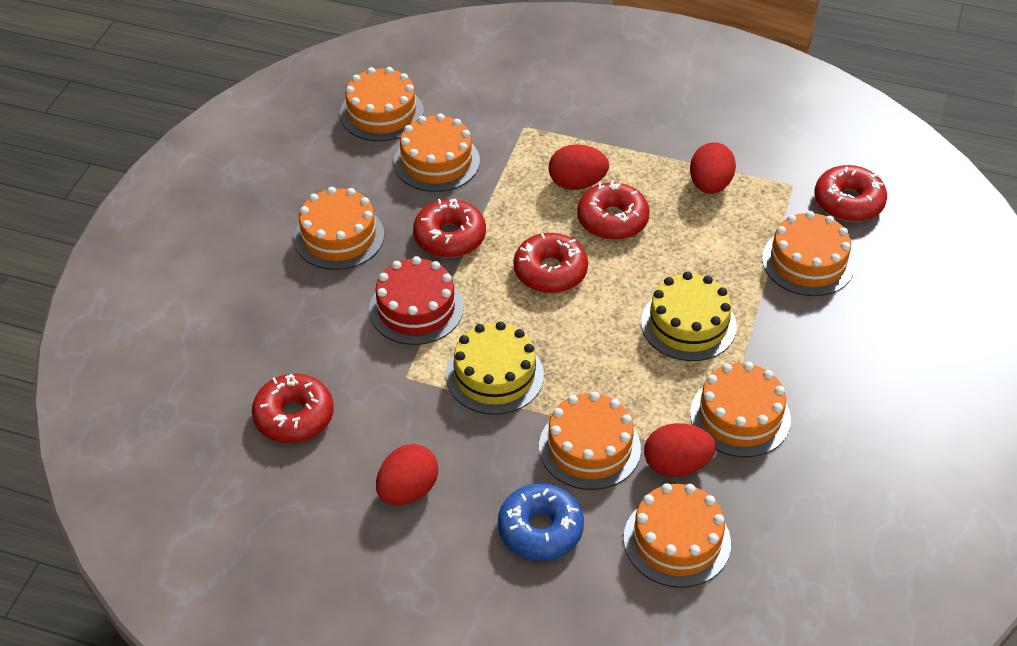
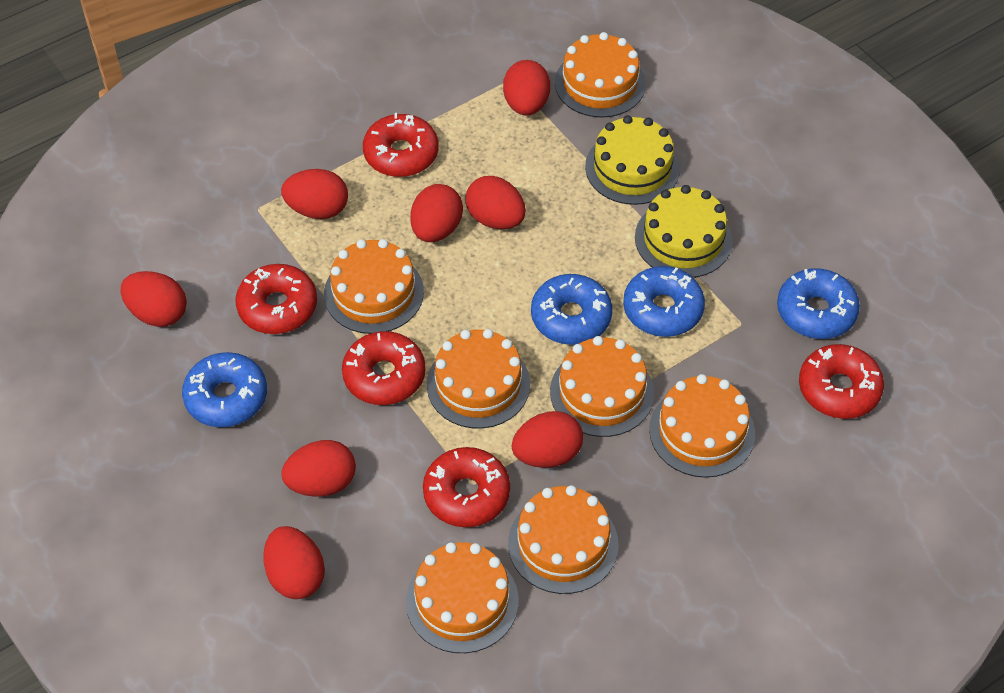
blue donut: [498,483,584,561] = 1 -> [182,352,267,427] [531,274,612,345] [623,266,705,337] [777,268,860,339] = 4
red cake: [369,256,463,345] = 1 -> none = 0
red egg: [376,444,438,505] [549,144,609,190] [644,423,716,477] [690,142,736,194] = 4 -> [120,271,187,327] [263,526,325,599] [281,169,348,219] [281,440,356,497] [410,184,463,242] [465,176,526,229] [503,60,550,115] [512,411,583,468] = 8

